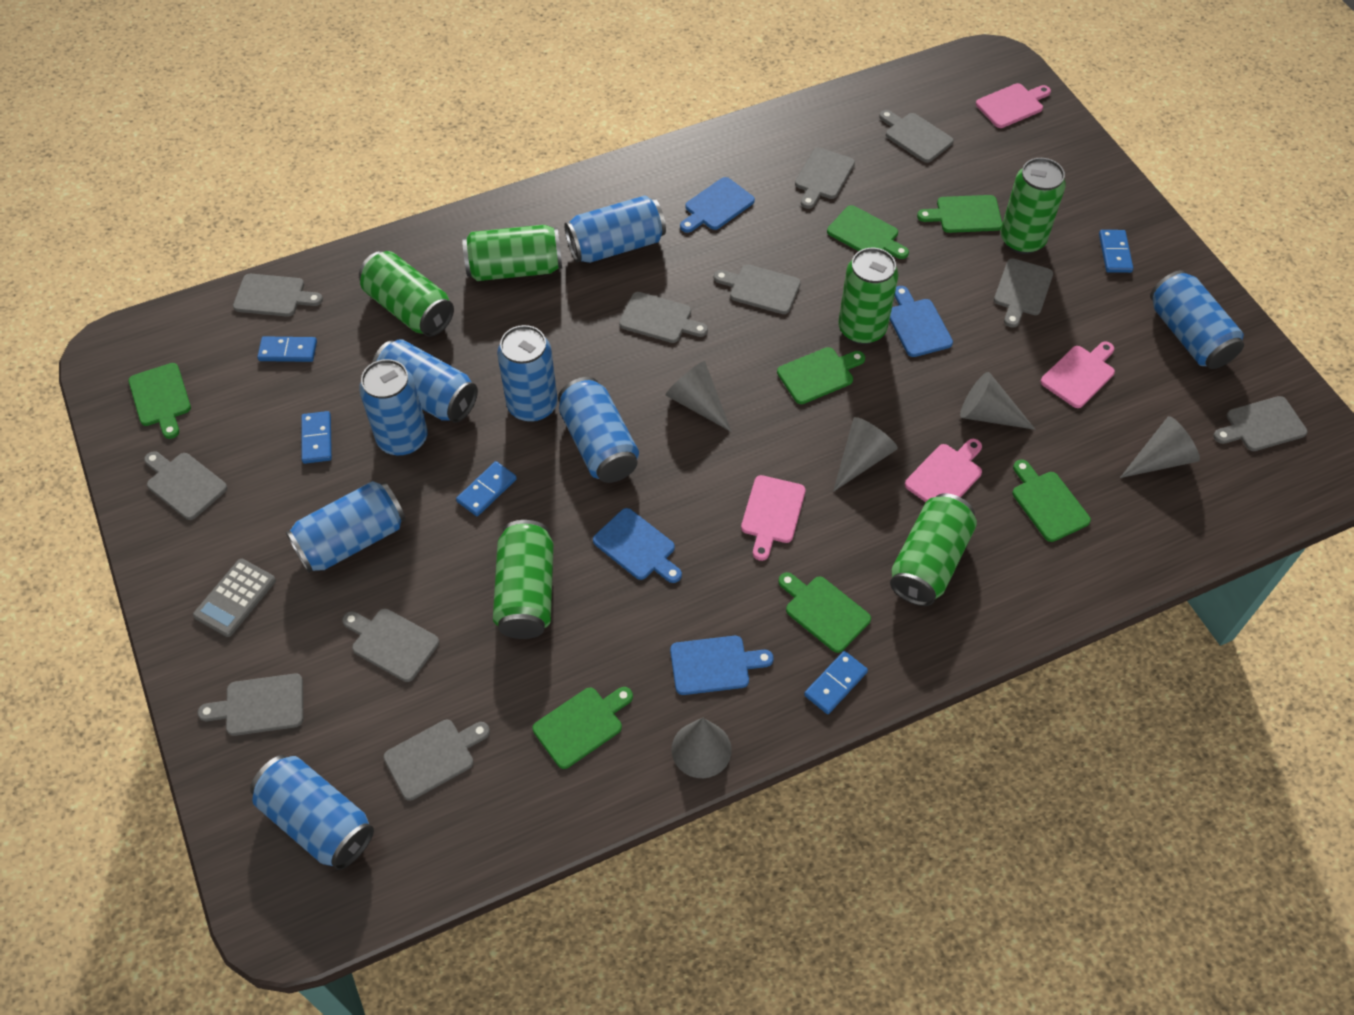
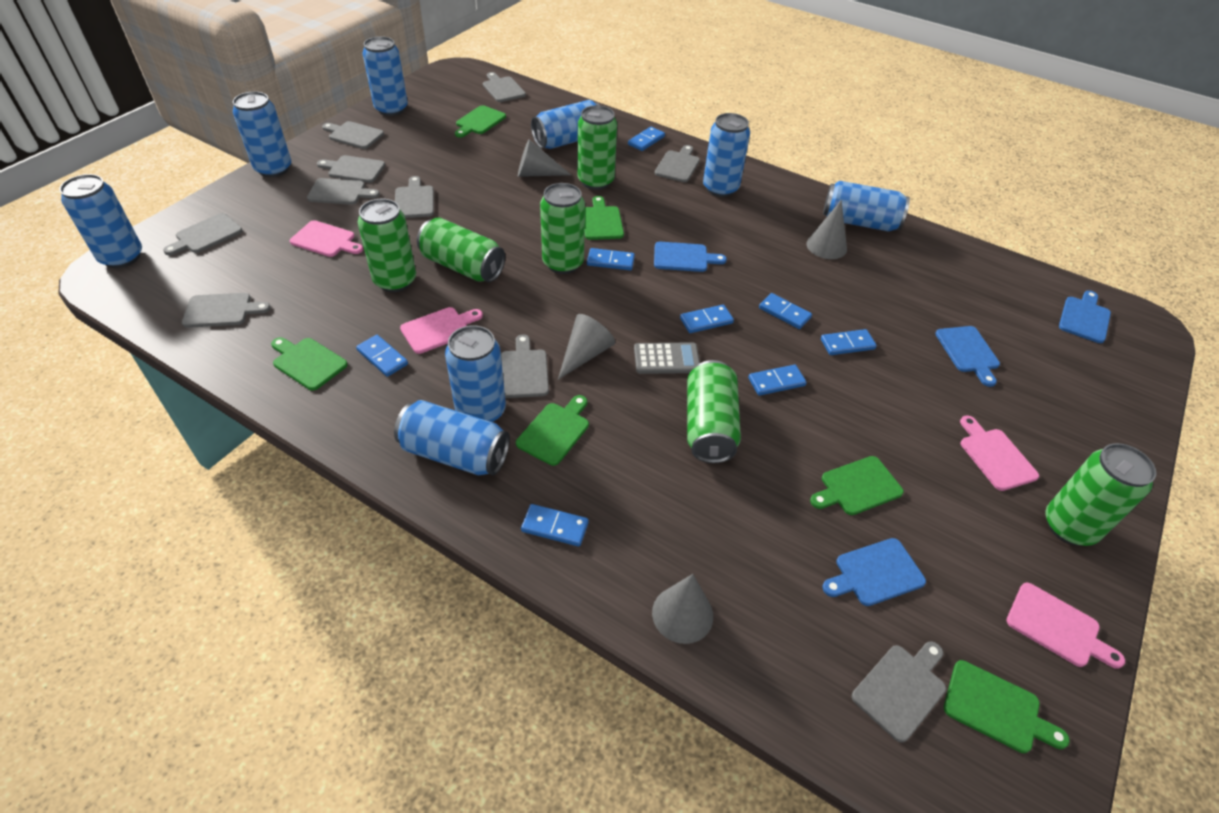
blue domino: [257,336,317,362] [301,411,332,464] [456,461,517,516] [804,651,868,714] [1099,230,1133,273] = 5 -> [356,335,408,377] [521,504,589,547] [587,248,635,271] [628,127,665,151] [680,305,734,333] [748,365,807,396] [759,293,812,329] [821,329,877,355] = 8
green cutting board: [129,363,191,439] [533,687,633,769] [777,347,865,404] [778,572,871,653] [827,205,909,259] [917,195,1002,233] [1012,460,1091,542] = 7 -> [271,337,347,391] [455,105,506,138] [516,395,589,466] [584,196,624,240] [810,456,904,515] [944,660,1070,753] = 6
grey cone: [666,361,732,432] [671,718,732,778] [833,417,898,492] [960,372,1035,430] [1120,416,1200,478] = 5 -> [518,139,571,177] [558,314,615,380] [652,574,713,644] [806,200,847,259] = 4
grey cutting board: [144,451,227,520] [197,673,303,736] [233,274,323,317] [342,609,439,682] [383,720,490,801] [619,292,708,343] [714,264,801,314] [795,147,855,209] [879,110,954,163] [994,258,1053,328] [1213,396,1307,451] = 11 -> [163,213,243,255] [182,293,271,328] [307,178,380,205] [317,155,385,183] [322,121,384,149] [395,176,434,218] [483,72,526,102] [501,334,549,398] [655,145,700,182] [852,641,946,743] = 10

